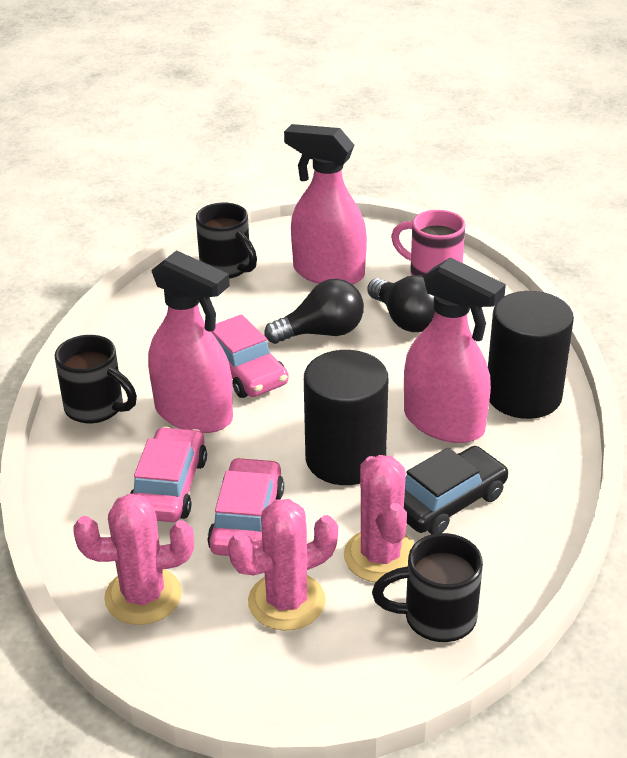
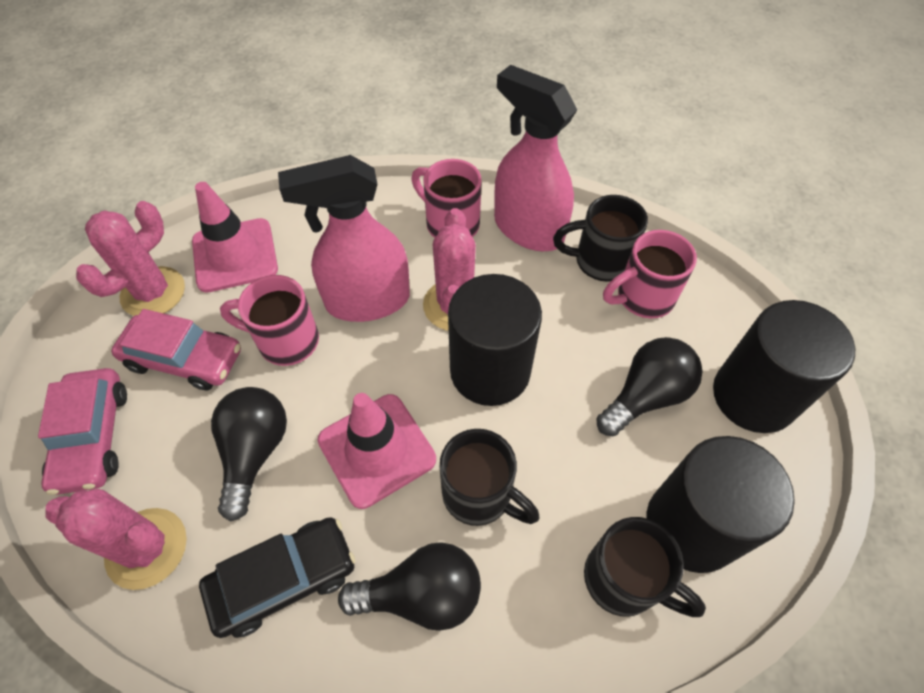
black cylinder: [304,350,388,485] [488,291,574,419] = 2 -> [448,274,542,406] [646,436,795,573] [713,300,855,433] = 3
black light bulb: [264,279,364,344] [367,275,435,332] = 2 -> [211,387,287,521] [338,542,481,631] [596,337,703,436] = 3
pink car: [130,427,207,522] [207,457,284,556] [211,314,289,398] = 3 -> [38,368,127,495] [111,309,241,391] = 2
pink mug: [391,210,465,276] = 1 -> [220,275,319,366] [411,159,482,238] [603,230,697,318] = 3
pink spray bottle: [148,250,233,433] [284,124,367,284] [404,257,506,443] = 3 -> [278,155,410,322] [494,65,577,251] = 2
pink traffic cone: none = 0 -> [192,182,278,293] [317,393,436,509] = 2

